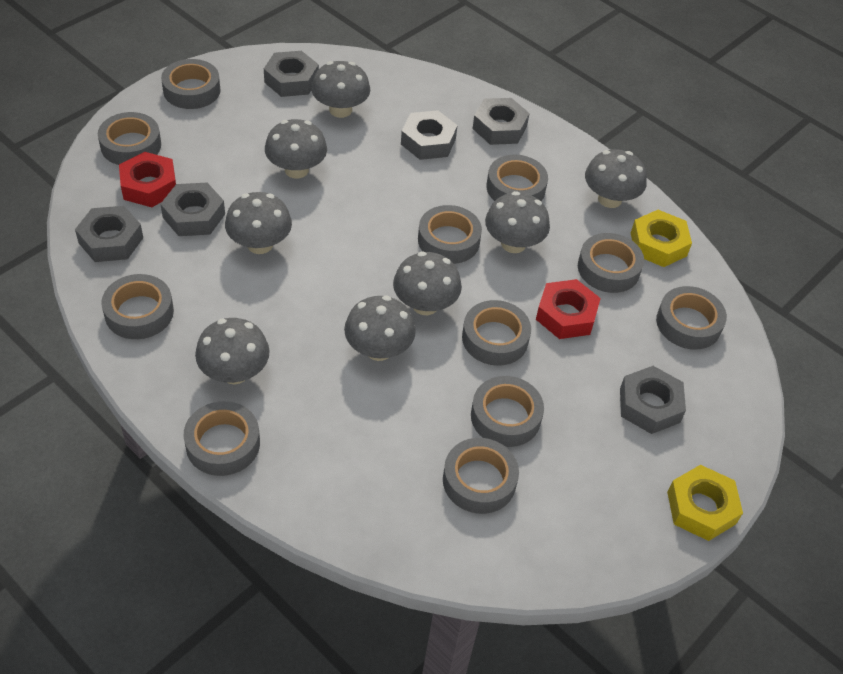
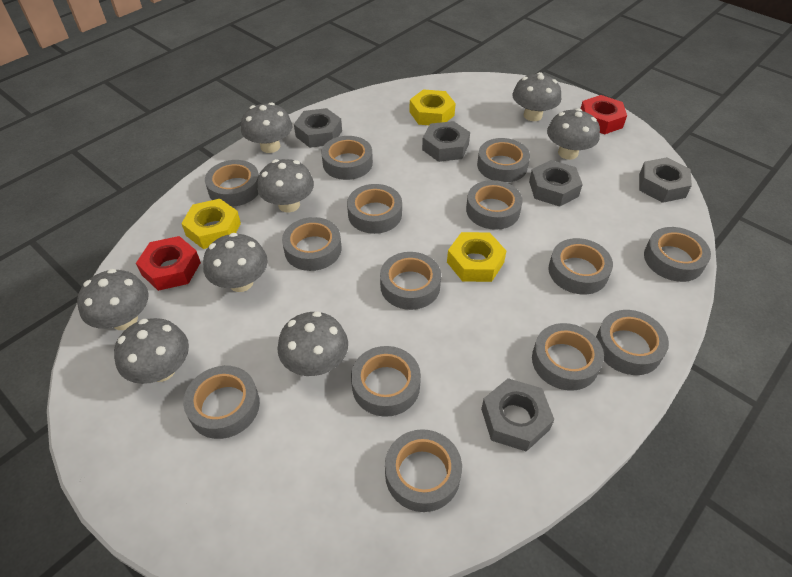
grey nut: [75,206,143,262] [160,183,225,236] [264,51,319,97] [401,110,458,160] [473,98,530,145] [620,366,686,434] = 6 -> [294,108,342,148] [422,121,470,162] [481,378,555,452] [529,160,583,207] [639,157,692,203] = 5
grey tape: [98,112,161,165] [101,274,174,339] [161,59,221,109] [184,401,260,476] [418,205,482,264] [443,438,519,514] [462,300,531,366] [471,376,544,447] [486,155,548,201] [578,233,644,293] [656,286,727,350] = 11 -> [183,366,260,439] [205,160,259,207] [282,217,341,271] [321,136,373,180] [347,184,402,234] [351,346,421,417] [380,252,441,310] [385,429,462,512] [466,180,523,230] [477,138,530,182] [532,323,604,391] [548,238,613,294] [596,310,669,375] [644,227,711,282] = 14
yellow nut: [631,210,692,267] [667,465,743,541] = 2 -> [181,199,241,249] [409,89,456,125] [447,232,506,282] = 3

